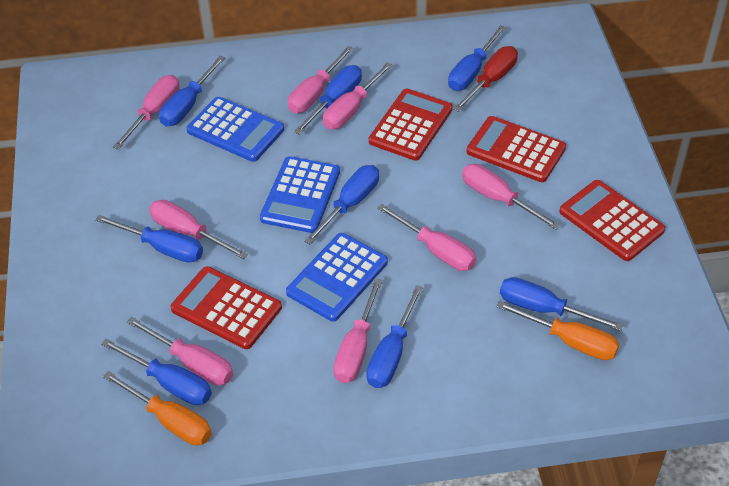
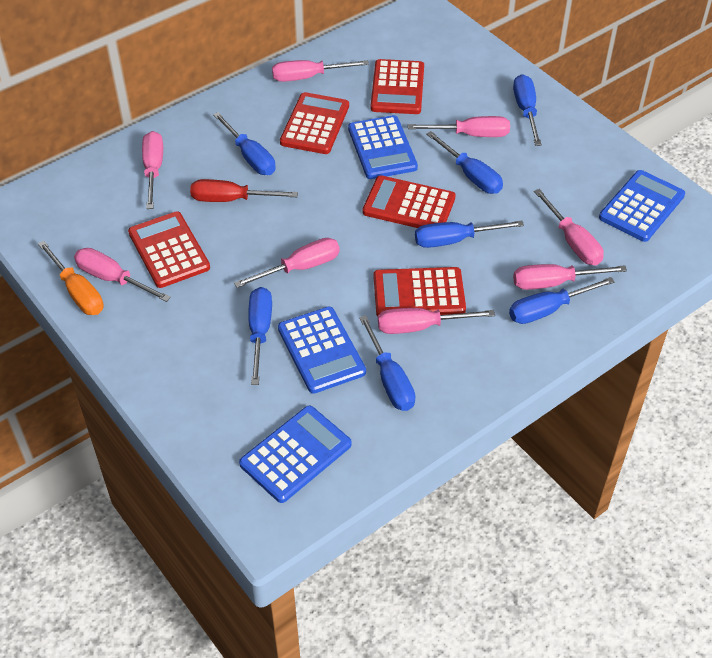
blue calculator: [187,97,284,162] [260,156,340,233] [286,233,388,322] = 3 -> [239,405,352,503] [278,307,366,394] [348,115,418,179] [599,170,685,242] = 4
blue screwdriver: [95,215,203,263] [101,338,212,405] [159,56,225,126] [294,65,362,135] [304,165,379,245] [366,285,423,388] [448,25,506,91] [500,277,623,331] = 8 -> [213,112,276,175] [248,287,272,385] [359,315,415,411] [415,221,524,248] [426,131,503,194] [509,277,615,324] [513,74,542,146] = 7
orange screwdriver: [103,371,212,446] [496,301,619,360] = 2 -> [38,241,104,315] = 1
red calculator: [170,266,282,349] [369,89,453,161] [466,116,566,182] [559,180,665,261] = 4 -> [128,211,210,288] [280,92,349,154] [363,175,456,228] [370,59,424,114] [374,267,466,316] = 5

